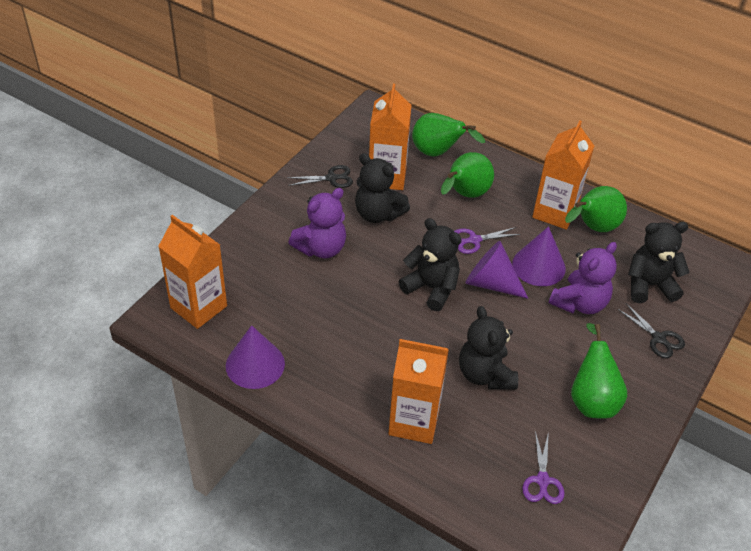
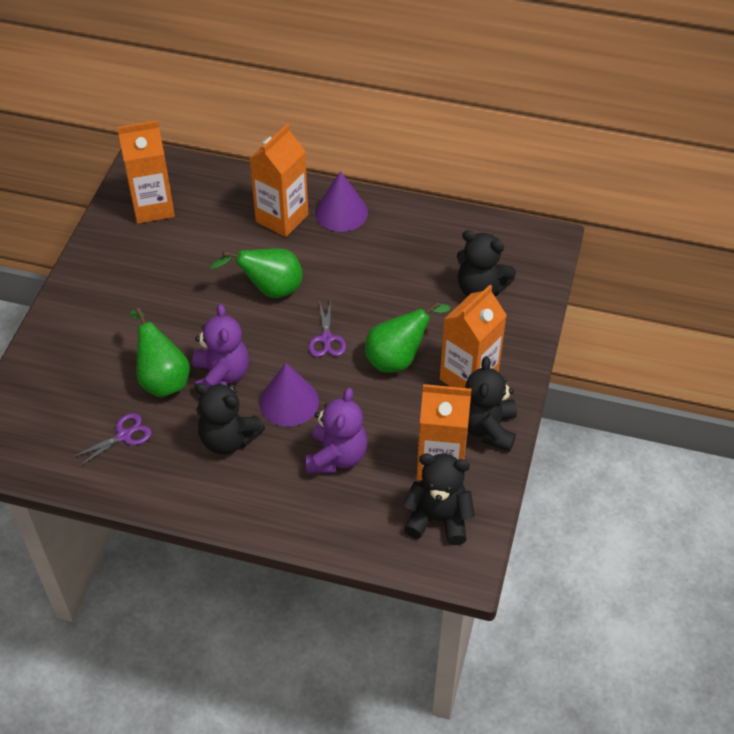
black scissors: [287,165,353,188] [618,303,685,358] = 2 -> none = 0
green pear: [412,113,485,157] [441,152,494,198] [565,186,627,232] [571,323,627,419] = 4 -> [130,308,190,397] [210,248,303,298] [365,301,450,373] = 3
purple cone: [226,325,285,389] [465,241,528,299] [512,226,566,286] = 3 -> [259,363,319,426] [315,171,368,232] = 2

